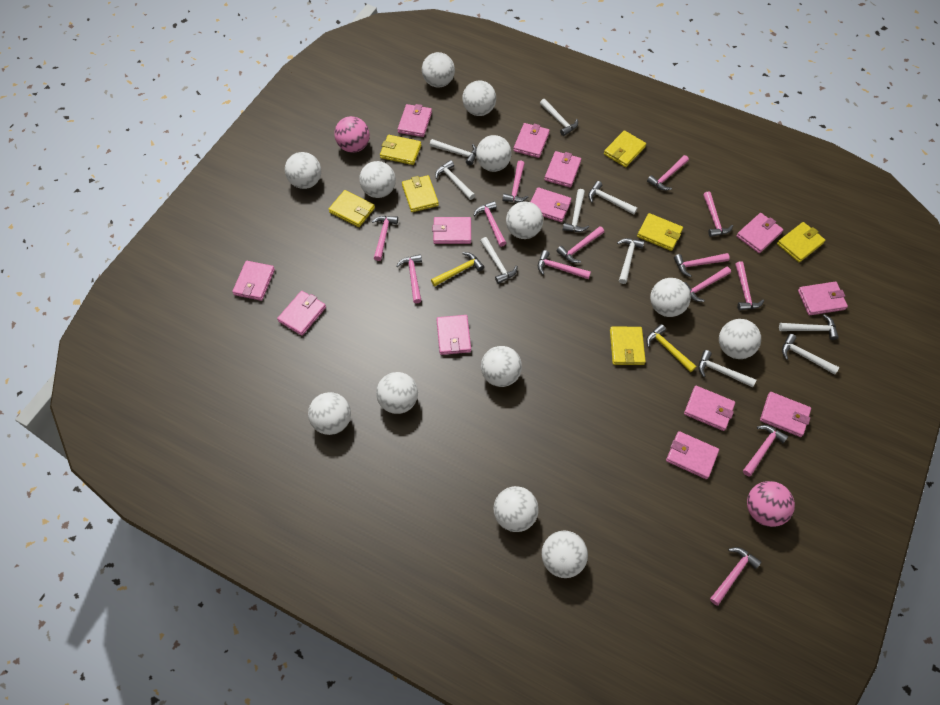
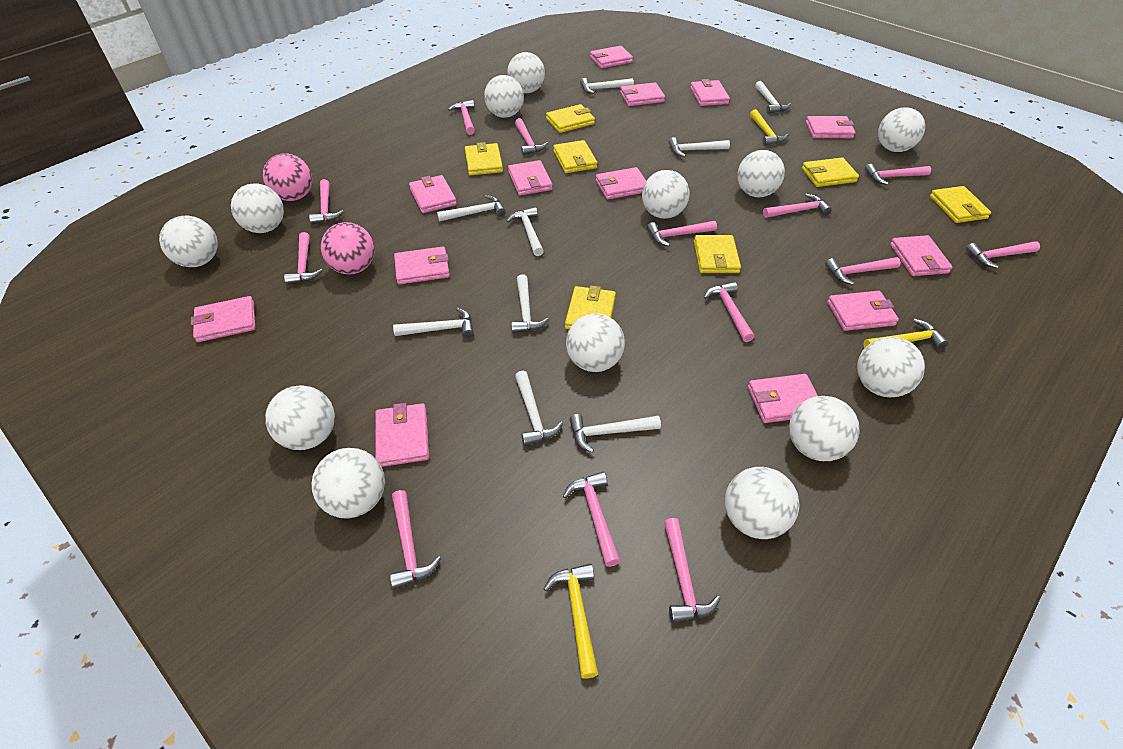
white hammer: [430,139,477,166] [435,160,475,200] [480,237,518,284] [540,99,578,136] [563,189,589,232] [588,181,638,215] [617,238,644,284] [698,350,756,387] [779,314,839,340] [782,334,839,375] = 10 -> [393,308,474,338] [437,195,505,222] [507,207,544,256] [511,274,549,333] [515,371,563,446] [569,414,661,453] [580,78,634,94] [669,137,730,157] [755,81,791,114] = 9
yellow hammer: [431,252,484,286] [646,324,696,372] = 2 -> [544,564,598,679] [750,109,788,146] [863,319,948,349] = 3

